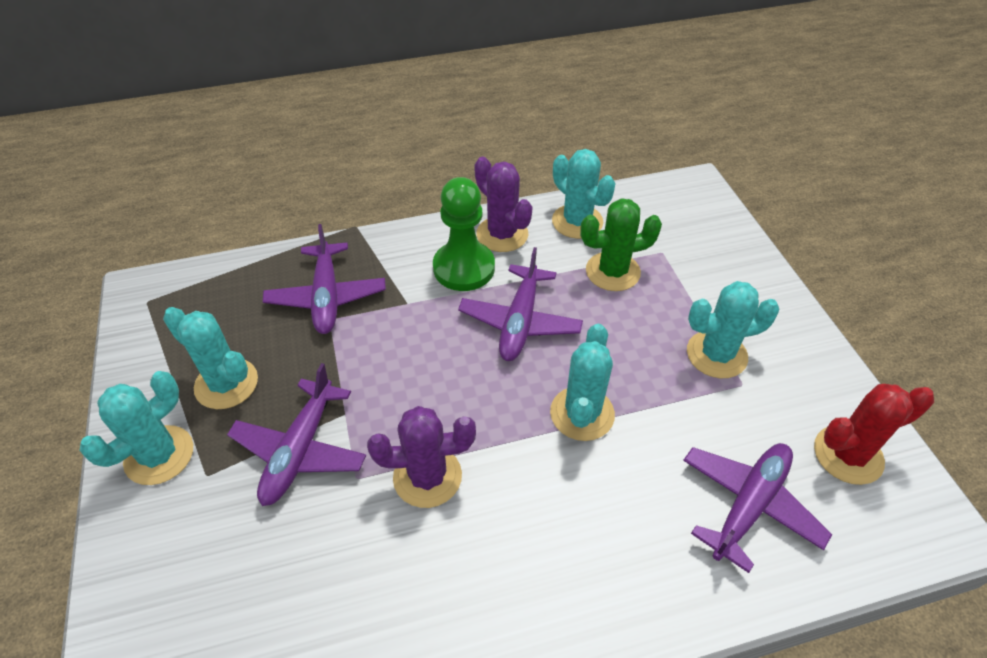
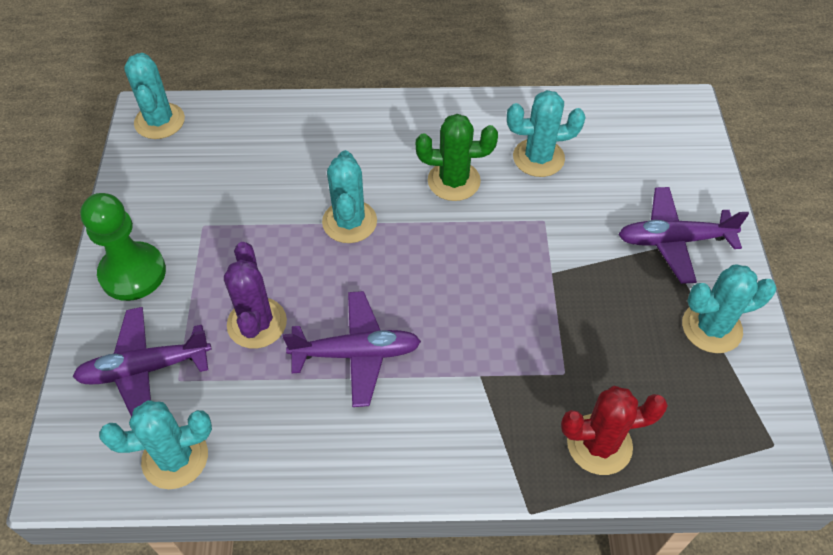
purple cactus: [367,406,476,508] [474,157,532,252] = 2 -> [224,242,287,349] = 1
purple plane: [227,363,366,506] [263,224,386,334] [458,247,583,361] [683,443,832,573] = 4 -> [73,307,212,417] [283,291,421,407] [618,187,749,284] = 3

